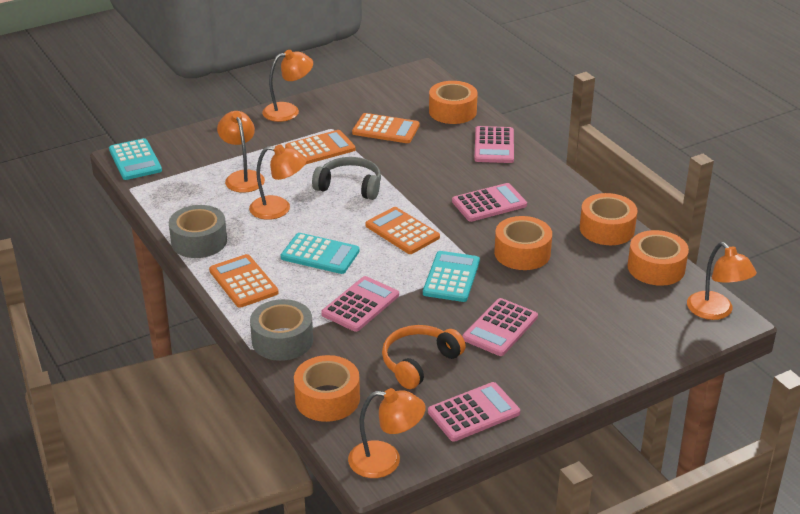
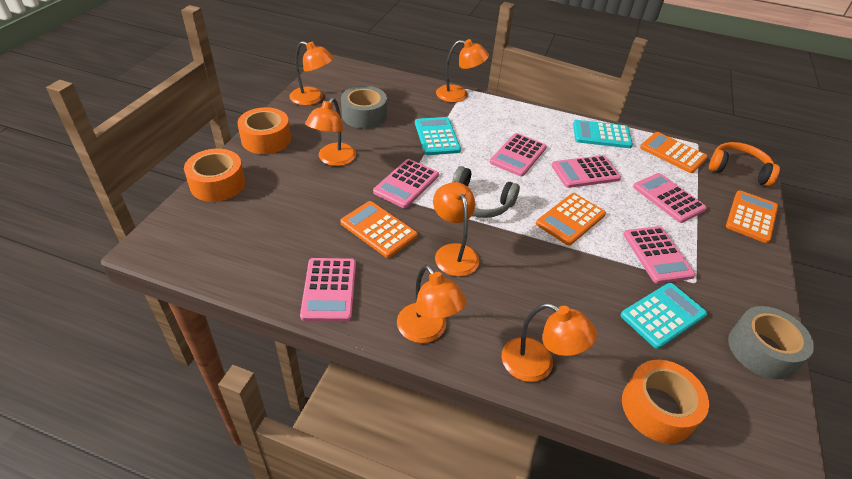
orange lamp: [217,111,265,193] [249,144,307,220] [262,50,313,122] [348,388,426,478] [687,242,757,320] = 5 -> [290,41,334,106] [305,97,356,166] [397,265,466,343] [433,182,479,277] [436,39,489,103] [501,303,597,382] = 6
orange tape: [294,355,360,422] [429,81,477,124] [494,216,552,270] [580,193,637,245] [627,230,689,286] = 5 -> [184,149,245,202] [237,107,291,154] [622,360,709,443] = 3
pink calculator: [321,276,399,332] [428,382,520,442] [452,183,527,222] [462,298,538,356] [474,126,514,163] = 5 -> [300,258,356,322] [373,159,439,208] [490,133,547,177] [551,155,621,188] [623,226,696,284] [633,173,707,223] = 6

